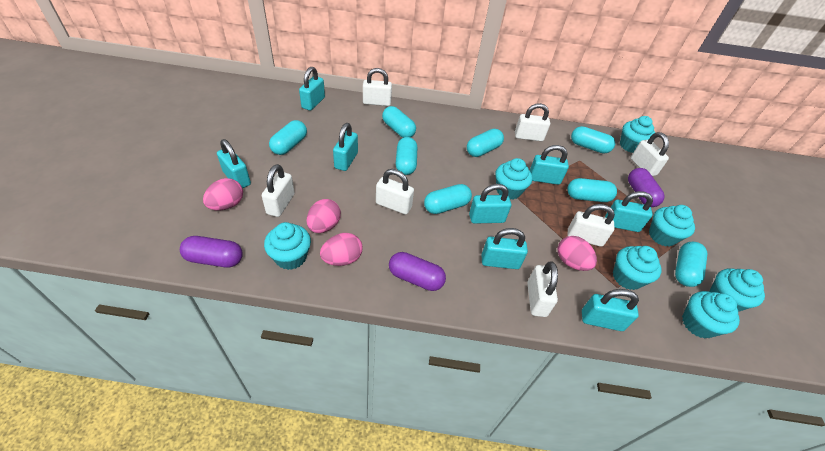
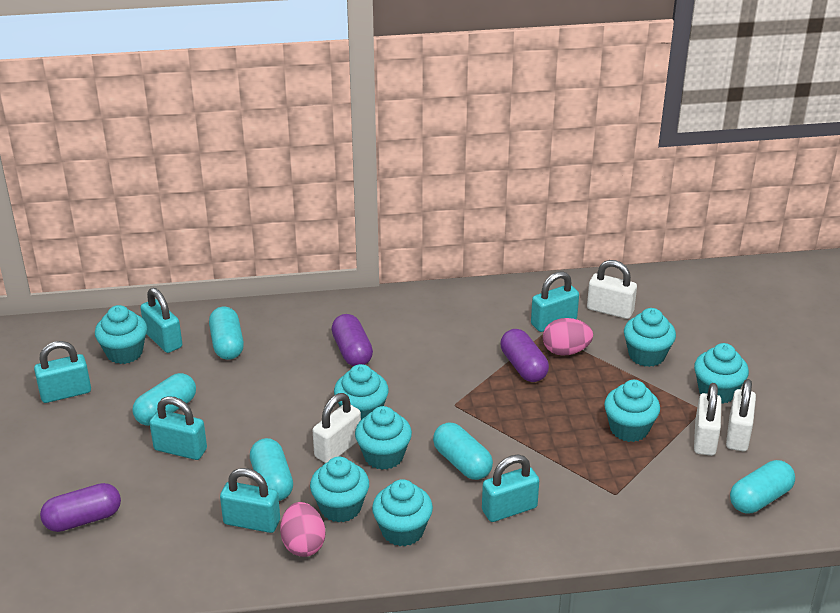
pink egg: [203,178,243,211] [307,199,341,233] [320,233,362,266] [558,236,597,271] = 4 -> [280,502,325,557] [543,318,593,356] = 2
turquoise capsule: [269,120,307,155] [382,106,416,138] [396,137,417,175] [424,184,472,214] [467,129,504,157] [567,178,617,202] [571,126,615,153] [675,241,708,287] = 8 -> [133,373,196,426] [209,307,244,360] [250,438,293,501] [433,423,493,480] [730,460,795,514] = 5
turquoise cupcake: [264,222,311,270] [496,158,532,200] [613,246,662,290] [620,116,655,153] [649,205,695,247] [682,291,740,339] [709,268,765,312] = 7 -> [95,305,147,364] [310,457,369,523] [334,364,389,420] [355,406,412,470] [372,479,433,546] [604,380,660,442] [624,308,676,367] [694,343,749,404] = 8
turquoise padlock: [217,139,251,188] [299,66,325,111] [333,123,358,171] [469,184,511,224] [481,228,528,269] [529,145,569,185] [582,289,639,331] [605,191,653,232] = 8 -> [34,341,91,403] [140,288,182,353] [149,396,207,460] [220,468,280,533] [482,455,539,522] [531,271,579,332] = 6
white padlock: [262,164,295,217] [363,68,392,106] [376,169,414,214] [515,103,550,141] [527,262,558,317] [567,204,615,247] [631,132,669,176] = 7 -> [313,393,361,463] [587,260,637,319] [694,383,721,456] [726,379,756,451] = 4

